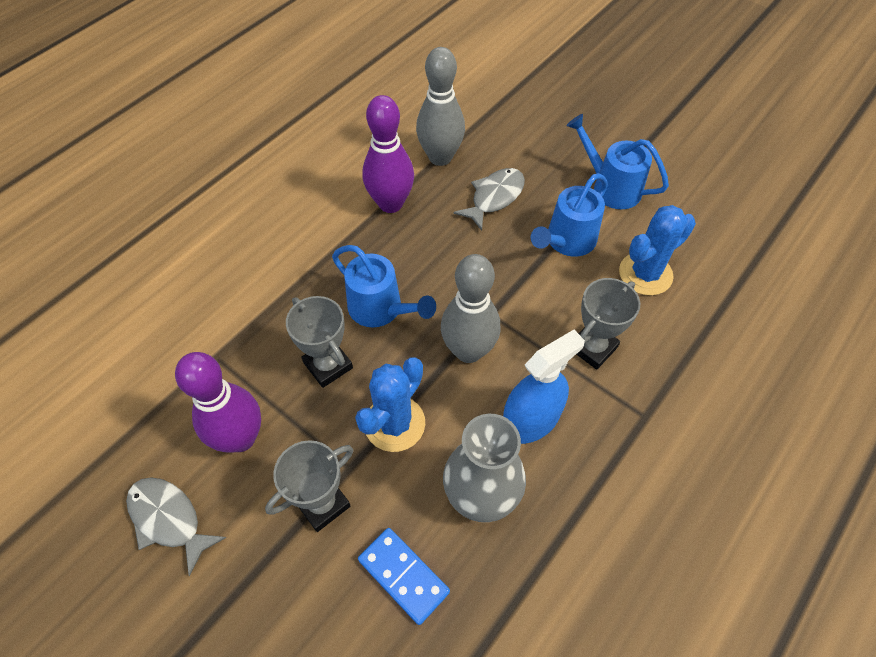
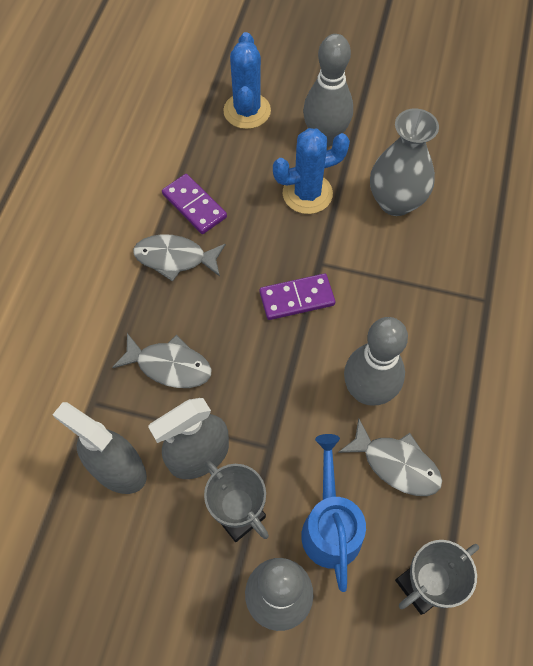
blue domino: [358,528,450,625] = 1 -> none = 0
blue spray bottle: [503,330,585,444] = 1 -> none = 0
blue watering can: [332,245,436,328] [531,173,608,257] [566,114,669,209] = 3 -> [301,434,366,592] = 1
grey bowling pin: [416,47,465,166] [441,254,500,363] = 2 -> [245,558,313,631] [303,34,353,147] [344,317,408,406] = 3
grey fish: [126,477,226,576] [454,168,525,231] = 2 -> [112,333,212,388] [133,234,226,282] [338,418,442,496] = 3
grey spray bottle: none = 0 -> [52,402,147,494] [148,398,229,479] = 2
grey trophy: [265,440,353,532] [286,296,353,388] [576,278,640,370] = 3 -> [204,461,269,542] [395,540,479,615] = 2
purple bowling pin: [175,352,261,453] [362,95,414,213] = 2 -> none = 0
purple domino: none = 0 -> [162,174,227,234] [260,273,335,320] = 2

